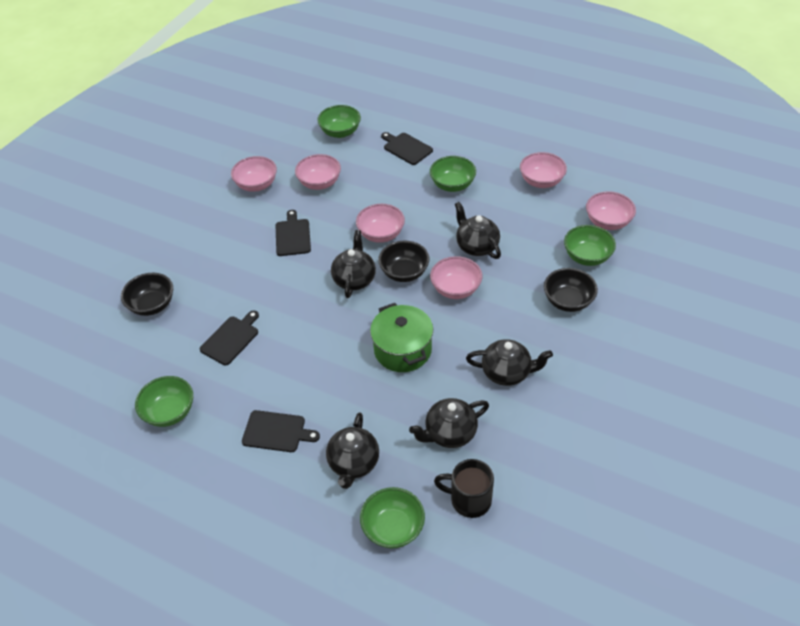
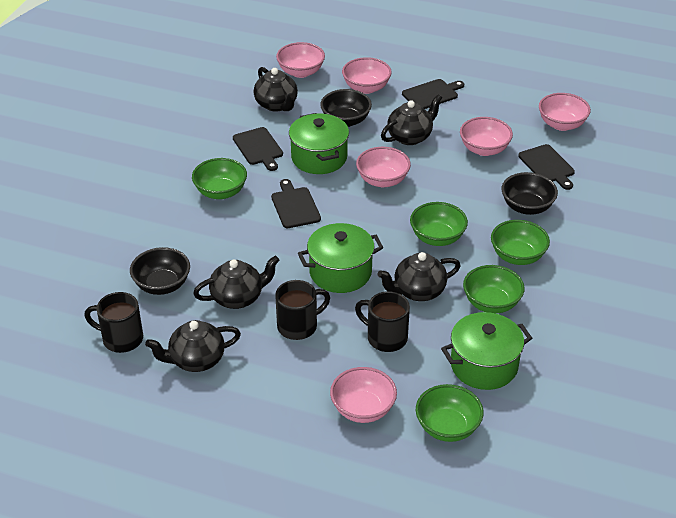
black mug: [434,459,494,518] = 1 -> [84,292,143,353] [275,280,330,340] [355,291,410,352] = 3
green pot: [370,303,433,372] = 1 -> [289,113,349,174] [298,223,384,293] [441,312,532,390] = 3

